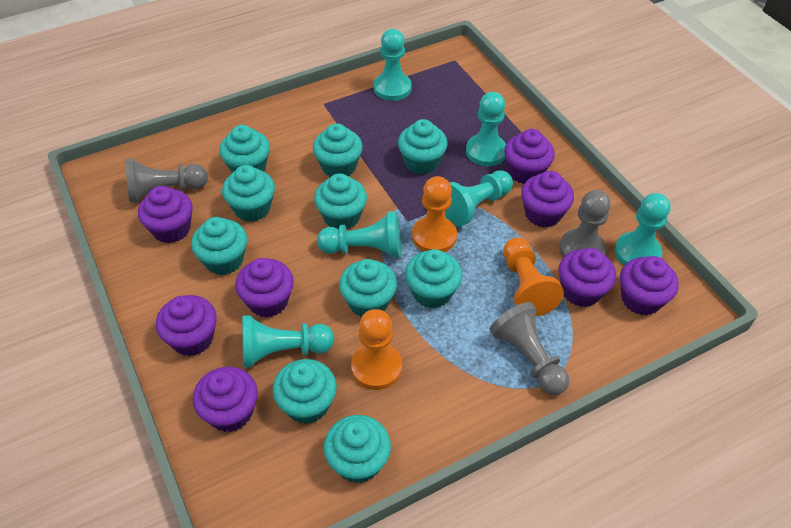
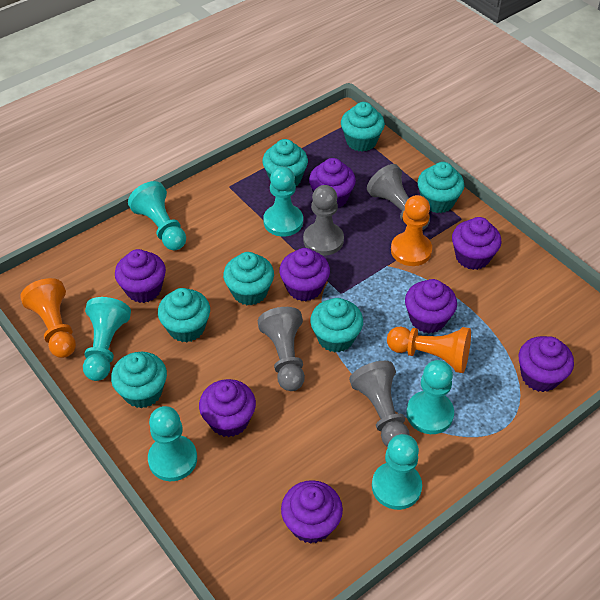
grey pawn: [125,158,208,203] [490,302,569,395] [559,190,611,258] = 3 -> [258,307,305,391] [303,185,344,256] [349,361,410,447] [367,164,430,230] = 4
turquoise cupcake: [191,217,247,275] [219,125,270,173] [222,165,275,222] [273,359,337,424] [313,123,363,177] [314,173,367,229] [324,415,391,483] [339,259,397,317] [398,119,448,175] [405,249,462,308] = 10 -> [111,352,167,408] [158,288,210,342] [223,252,274,306] [262,139,308,186] [310,298,363,353] [341,102,385,152] [418,162,464,213] = 7

